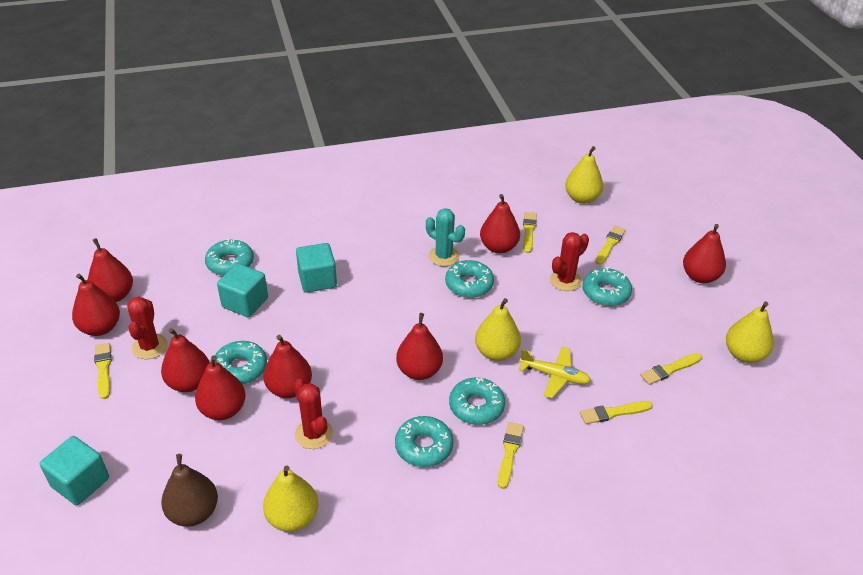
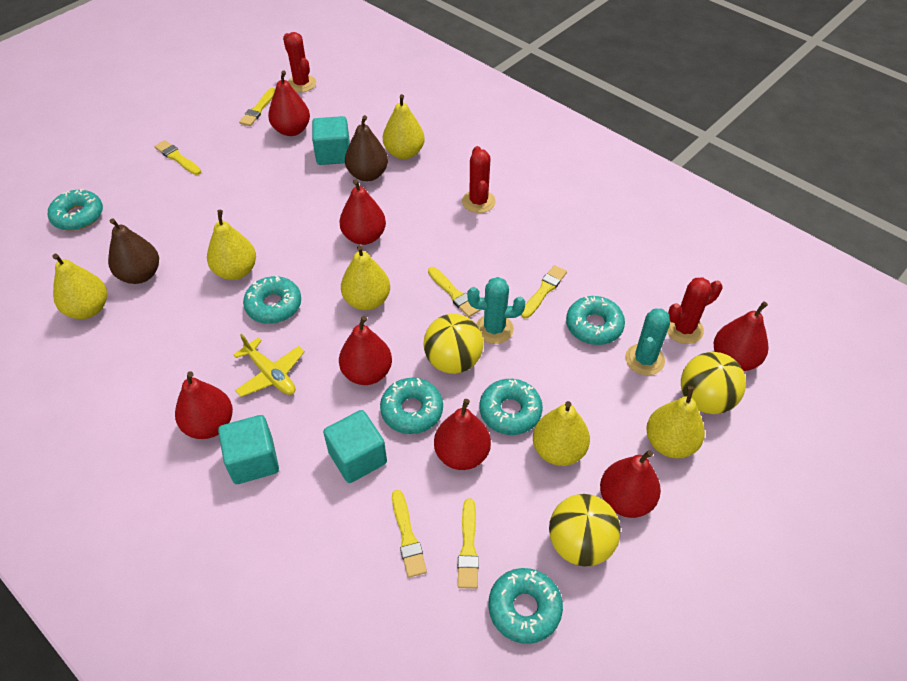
brown pear: [161,454,218,527] = 1 -> [108,218,159,284] [345,115,388,181] = 2
red pear: [72,274,120,336] [88,238,133,302] [161,328,210,392] [195,355,246,420] [263,335,312,398] [396,313,443,380] [480,194,520,254] [683,224,726,283] = 8 -> [175,371,233,439] [268,70,310,136] [339,179,386,245] [339,316,392,385] [434,399,491,470] [600,450,661,518] [714,301,768,371] = 7
turquoise cactus: [426,208,465,266] = 1 -> [467,277,525,344] [625,308,670,375] = 2
yellow ball: none = 0 -> [423,314,484,374] [549,494,620,567] [681,352,746,414] = 3
yellow pear: [263,466,318,532] [475,298,521,361] [565,146,603,204] [726,302,774,363] = 4 -> [53,254,107,319] [207,210,256,280] [341,245,390,310] [383,94,425,159] [533,401,590,466] [646,386,705,458] = 6

